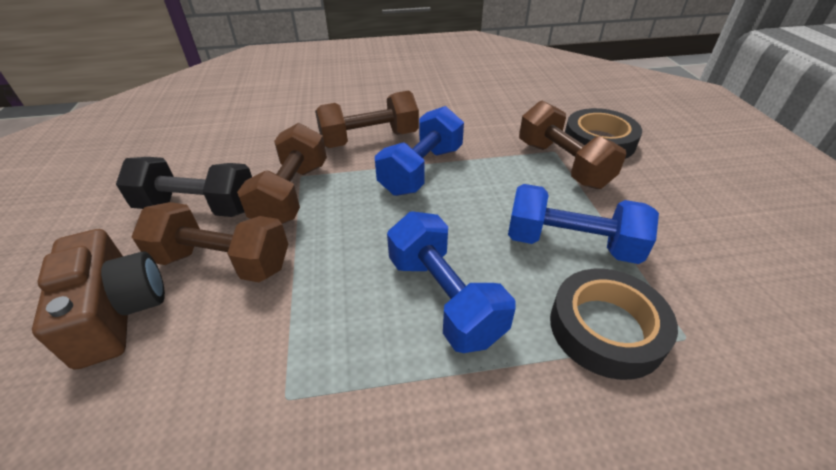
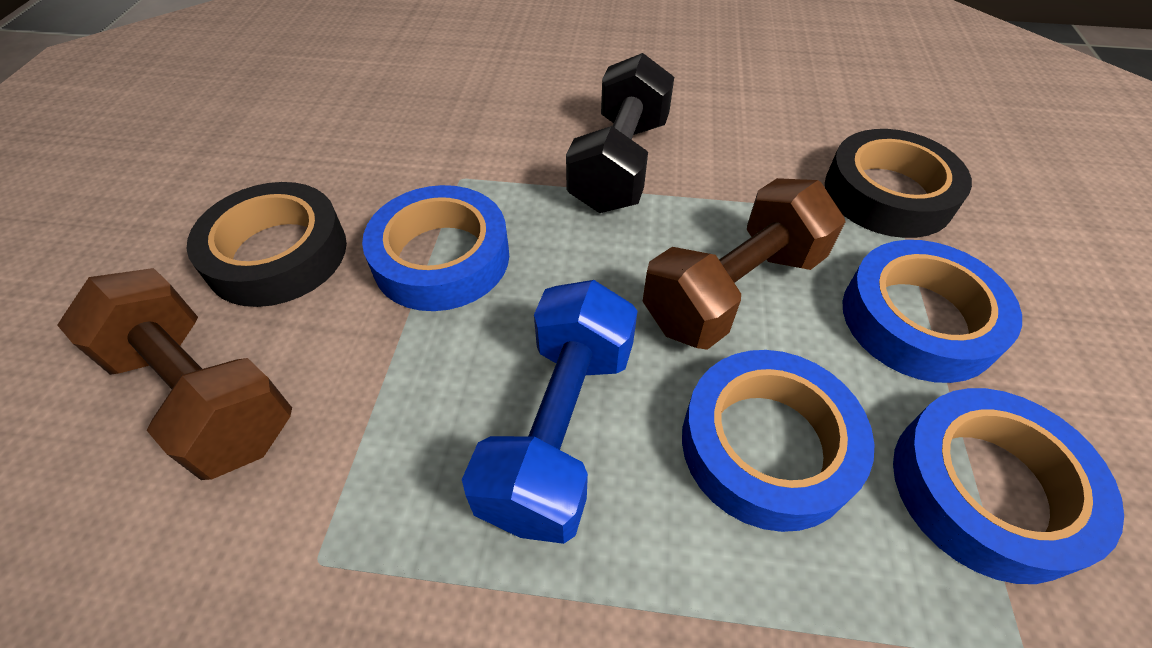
blue dumbbell: [375,106,464,196] [387,211,515,353] [508,184,659,264] = 3 -> [462,280,638,544] = 1
blue tape: none = 0 -> [362,185,509,311] [682,350,875,532] [842,240,1022,383] [893,388,1124,584] = 4
brown camera: [32,229,165,370] = 1 -> none = 0
brown dumbbell: [132,202,288,282] [237,123,327,224] [315,91,419,148] [519,101,626,189] = 4 -> [57,268,292,480] [643,178,846,350] = 2

